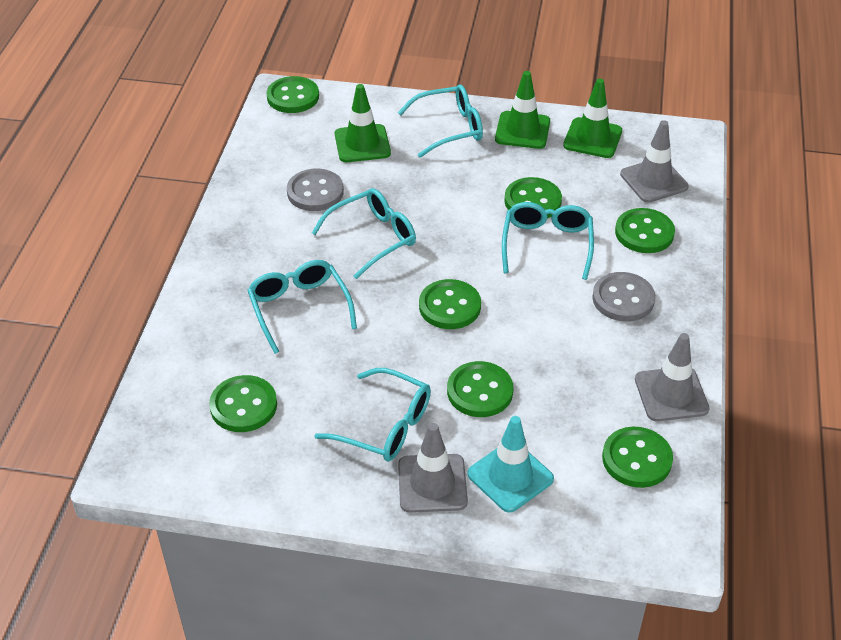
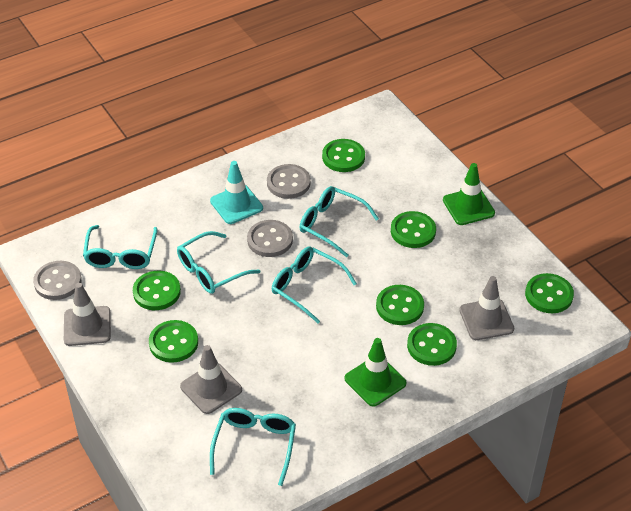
green traffic cone: [335,84,391,162] [495,71,550,149] [563,79,622,158] = 3 -> [345,338,406,406] [443,163,495,225] = 2
grey button: [287,168,344,211] [592,272,655,322] = 2 -> [33,261,82,300] [247,220,293,257] [267,164,311,199] = 3

